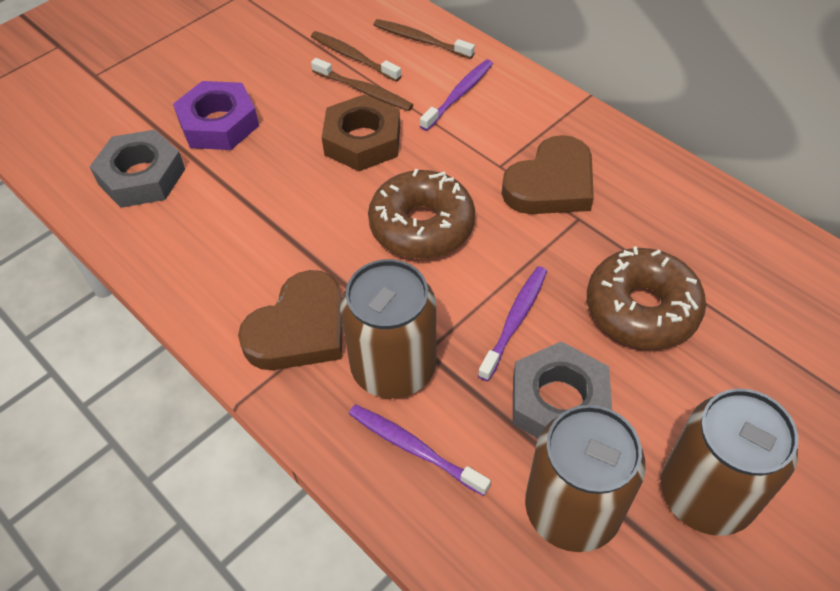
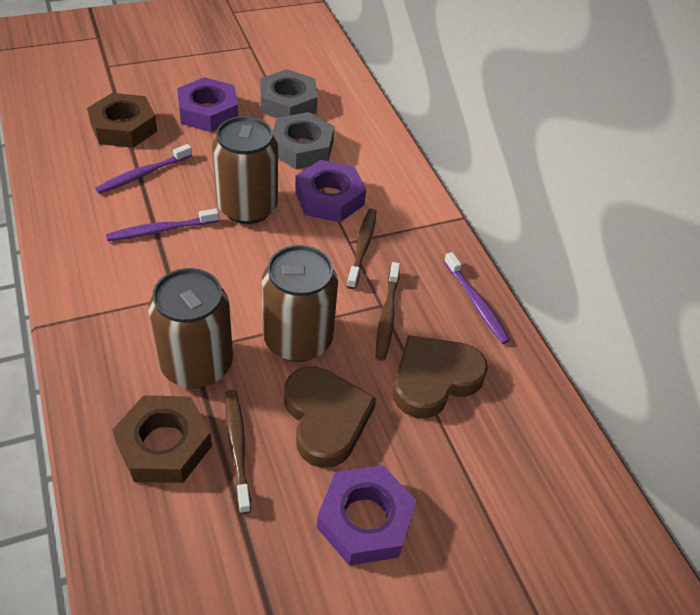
brown donut: [368,169,475,259] [587,246,706,350] = 2 -> none = 0
brown nut: [322,94,400,171] = 1 -> [87,93,157,148] [112,395,212,483] = 2
purple nut: [173,81,259,150] = 1 -> [177,77,238,132] [295,160,366,222] [317,465,417,566] = 3

